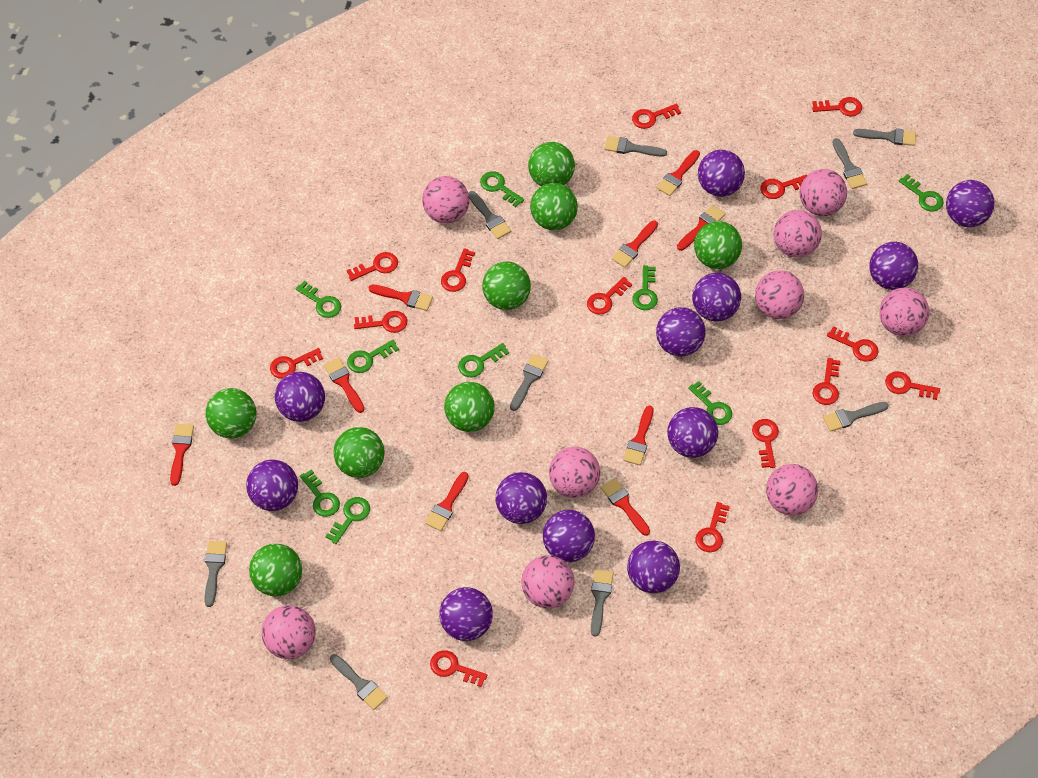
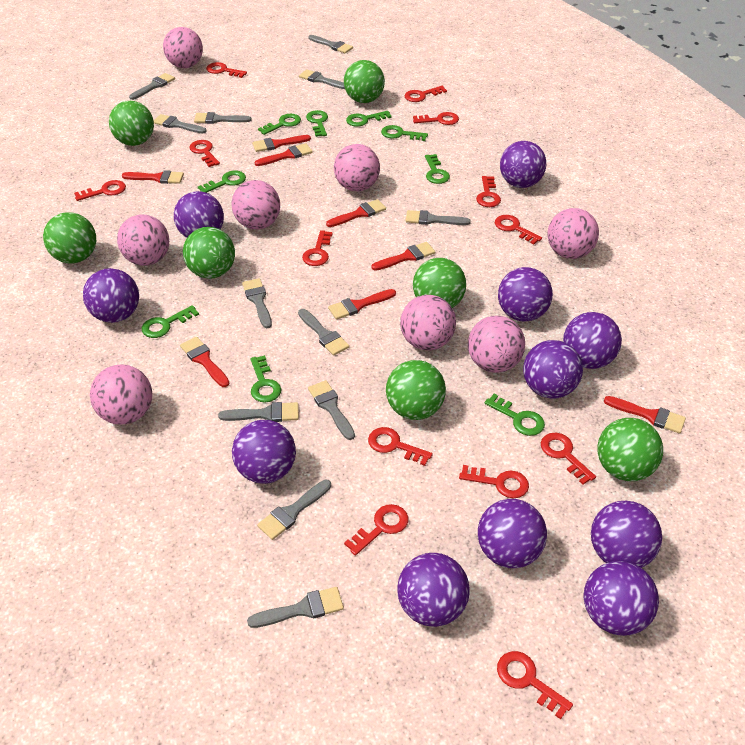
green ball: [206,388,256,439] [249,543,302,596] [333,427,385,478] [444,382,495,432] [482,262,531,310] [528,142,575,186] [530,183,578,230] [694,221,742,269] = 8 -> [43,212,96,263] [109,101,154,146] [183,227,235,279] [344,60,385,103] [386,360,446,420] [413,258,466,308] [597,418,663,481] = 7
grey brush: [204,541,227,607] [330,654,388,710] [468,191,511,239] [510,354,549,411] [591,569,614,637] [604,136,667,157] [823,402,889,432] [832,138,867,189] [853,129,916,146] = 9 -> [129,73,175,100] [154,114,207,133] [194,112,252,124] [218,402,299,422] [242,278,272,328] [247,587,344,628] [257,480,331,540] [298,309,349,355] [299,69,345,89] [308,35,353,53] [308,380,355,440] [406,210,471,225] = 12
pink ball: [262,605,316,659] [422,176,469,224] [521,555,574,608] [549,447,600,498] [755,271,804,319] [766,464,818,516] [774,210,822,258] [800,169,847,216] [879,288,929,336] = 9 -> [90,364,152,425] [117,215,169,266] [163,27,203,68] [231,180,280,229] [334,144,380,191] [400,295,456,350] [468,316,525,373] [548,208,599,259] = 8
purple ball: [246,460,298,511] [275,372,325,422] [439,587,493,641] [496,472,547,524] [543,510,595,562] [627,540,680,594] [656,307,706,357] [667,407,718,458] [692,273,741,322] [698,150,745,197] [869,242,918,290] [946,180,995,227] = 12 -> [83,268,139,323] [174,191,224,238] [232,420,296,484] [397,553,470,627] [478,499,547,568] [498,267,553,321] [500,141,546,188] [523,340,583,399] [563,312,622,369] [584,561,659,636] [591,501,662,568] = 11
red brush: [170,424,194,486] [324,357,364,413] [369,285,433,311] [425,472,469,531] [601,478,650,536] [612,221,658,268] [623,406,654,465] [657,150,700,196] [677,205,725,251] = 9 -> [122,170,184,184] [180,337,230,387] [252,135,311,152] [254,143,313,166] [326,199,386,227] [328,289,396,320] [371,242,435,271] [604,396,686,434] = 8
red key: [270,348,323,379] [347,252,398,281] [354,311,407,333] [430,650,488,687] [441,248,475,292] [587,277,632,315] [632,104,681,129] [695,502,730,552] [752,419,779,468] [760,175,807,199] [812,97,862,116] [813,358,840,405] [827,326,878,362] [885,371,940,400] = 14 -> [74,180,126,201] [190,140,220,167] [206,62,247,78] [302,230,333,266] [344,504,409,556] [368,427,433,466] [405,86,447,102] [413,112,459,125] [459,465,529,498] [476,176,501,207] [495,215,542,245] [497,651,573,719] [541,433,596,485] = 13

